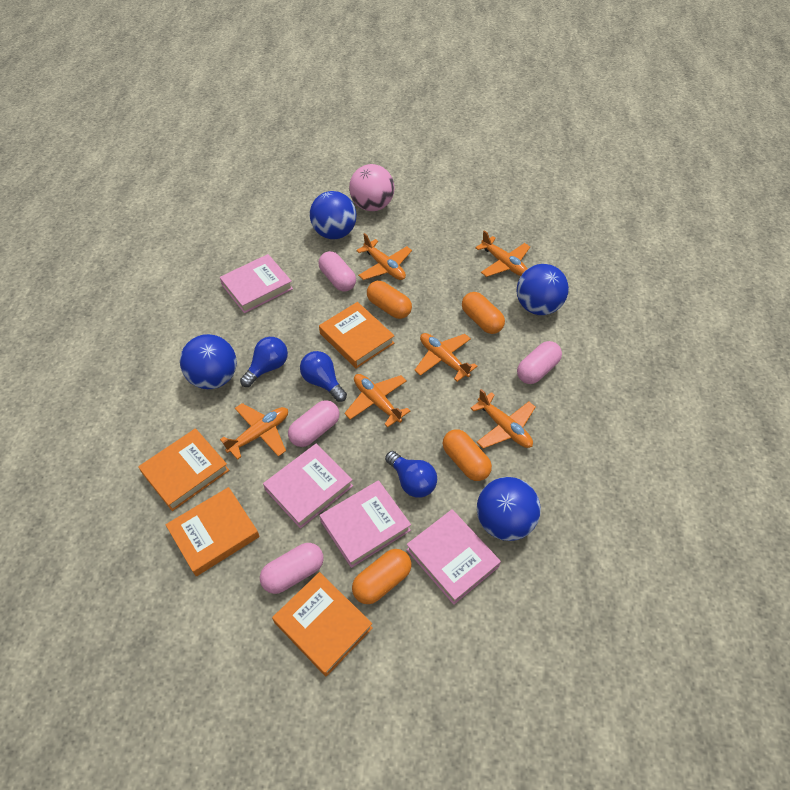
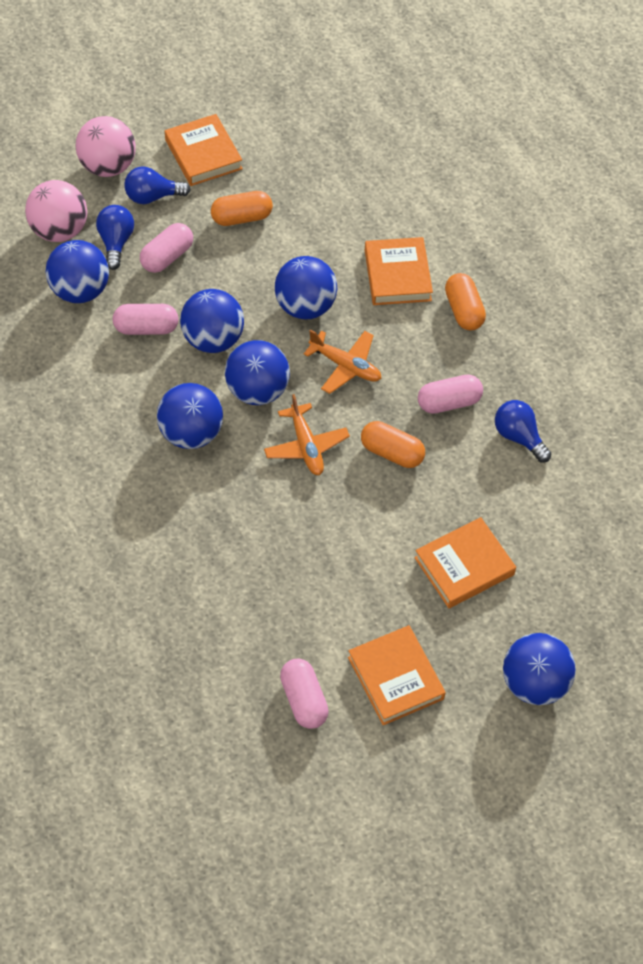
blue ball: [180,334,237,389] [310,191,357,239] [477,477,541,541] [517,264,569,315] = 4 -> [46,240,109,303] [157,383,223,449] [180,289,244,353] [225,340,290,405] [274,256,337,319] [503,633,576,705] = 6
orange capsule: [352,549,412,604] [367,281,412,319] [443,429,492,481] [462,292,505,334] = 4 -> [211,191,273,226] [361,421,425,468] [445,273,486,330] = 3
orange plane: [220,403,288,460] [344,374,410,427] [356,233,412,280] [414,333,477,382] [470,389,536,449] [475,230,530,277] = 6 -> [264,394,350,475] [304,329,381,394] = 2
pink ball: [349,164,395,211] = 1 -> [25,180,87,242] [76,116,136,177] = 2
pink book: [220,254,293,313] [263,443,353,529] [319,480,411,568] [406,509,501,605] = 4 -> none = 0

